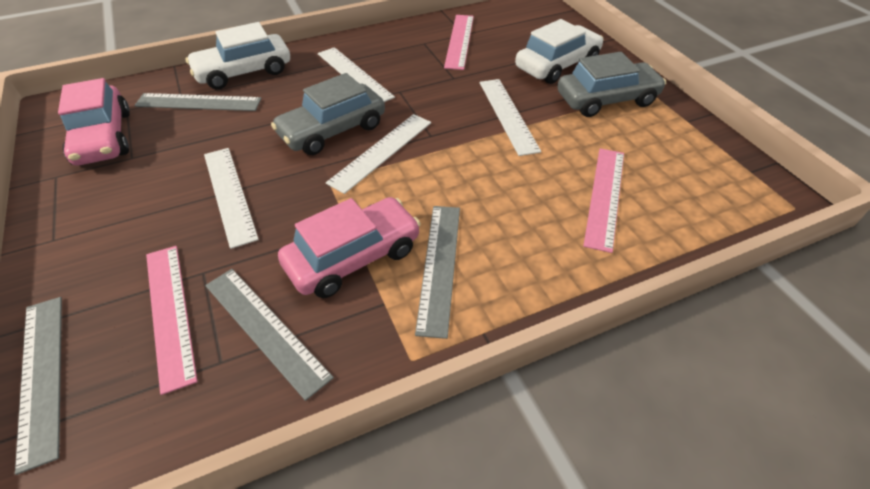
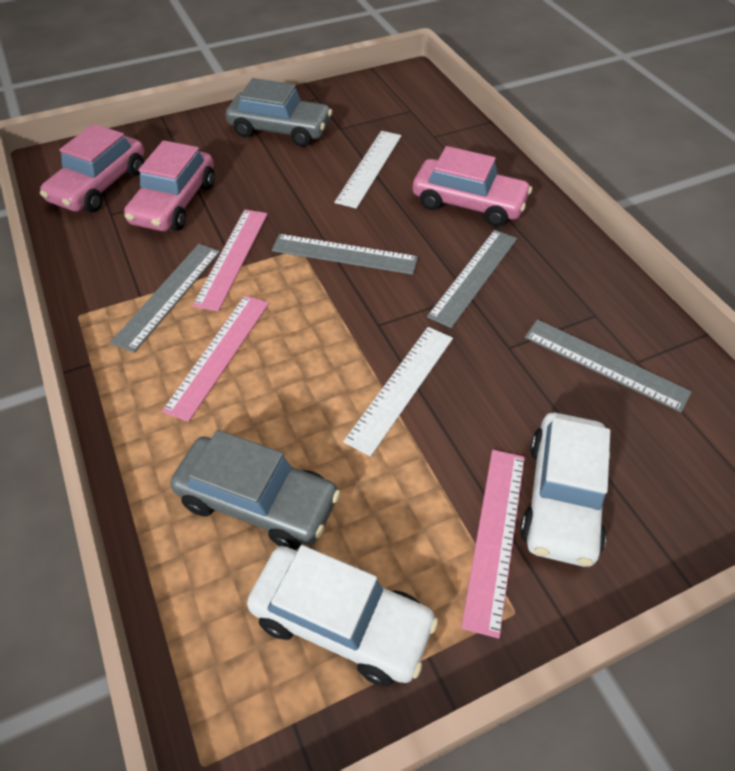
pink car: [58,78,130,165] [278,197,421,298] = 2 -> [40,124,144,212] [124,140,215,231] [413,146,532,227] = 3
white ruler: [204,148,259,249] [318,47,395,102] [326,114,431,194] [480,79,541,156] = 4 -> [334,131,401,209] [343,327,453,456] = 2

